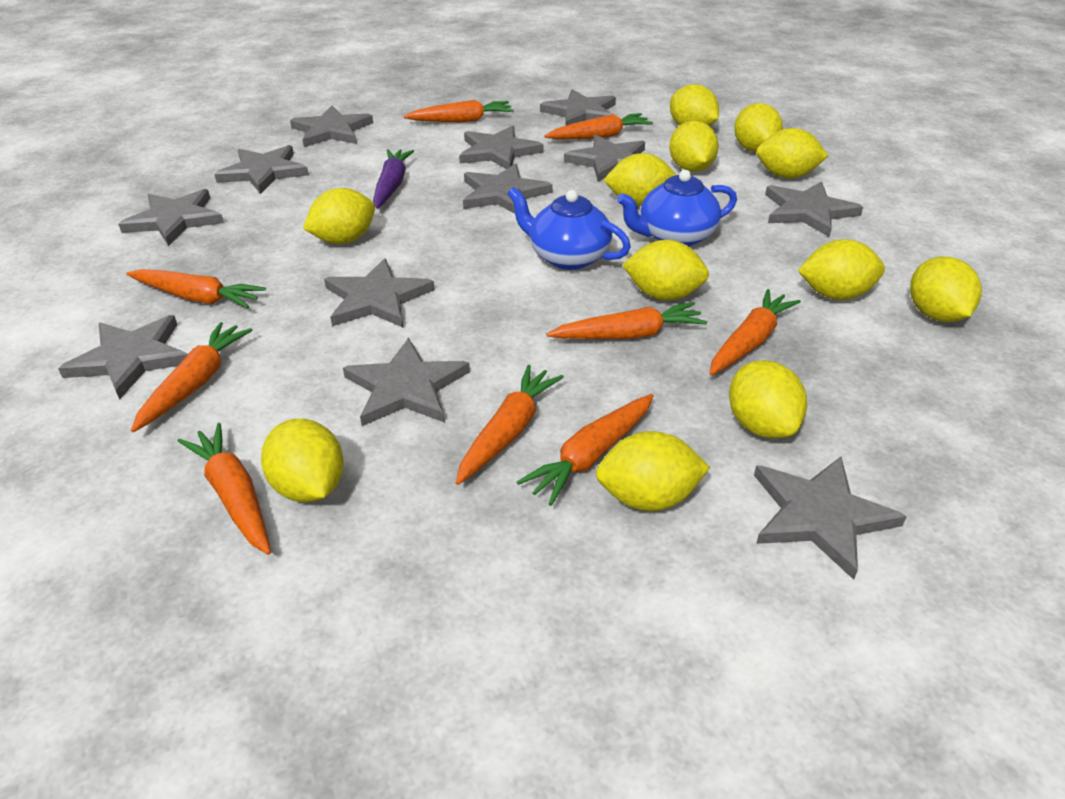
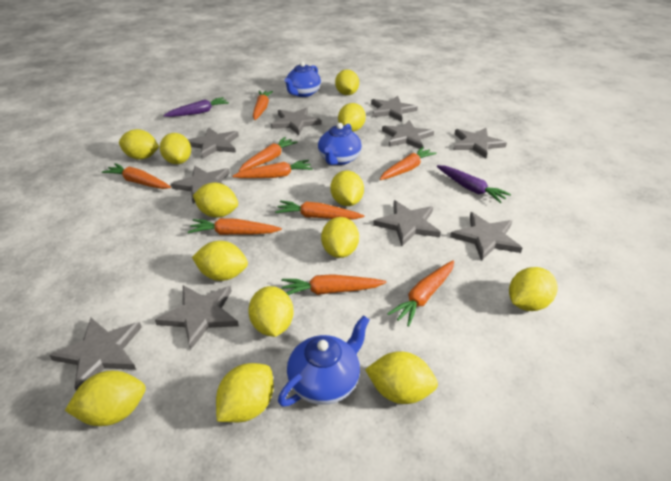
blue teapot: [507,187,631,270] [617,170,737,246] = 2 -> [278,315,370,407] [284,61,321,97] [318,123,362,165] = 3
grey star: [58,315,188,400] [119,189,224,246] [214,145,309,194] [290,106,373,147] [324,258,435,327] [343,338,470,426] [459,126,544,169] [463,164,552,214] [540,89,616,125] [564,134,645,182] [754,457,907,580] [765,181,863,237] = 12 -> [49,318,142,391] [155,285,239,350] [171,166,230,204] [188,128,239,159] [271,107,322,135] [371,96,418,122] [373,200,441,246] [382,120,434,149] [450,212,522,261] [453,128,507,158] = 10
purple carrot: [373,149,414,209] = 1 -> [163,97,229,117] [437,165,511,203] = 2
yellow lemon: [261,419,344,502] [303,188,375,244] [596,431,710,511] [604,153,676,206] [622,240,709,301] [669,121,719,172] [670,84,719,126] [729,360,807,438] [734,103,783,152] [756,128,828,178] [798,239,885,300] [910,256,982,322] = 12 -> [65,371,146,426] [119,129,159,160] [160,133,191,164] [192,241,248,281] [193,182,238,218] [216,363,274,422] [248,286,294,337] [321,217,359,258] [330,170,364,206] [335,70,359,95] [338,103,366,132] [365,351,438,404] [509,267,558,311] = 13

